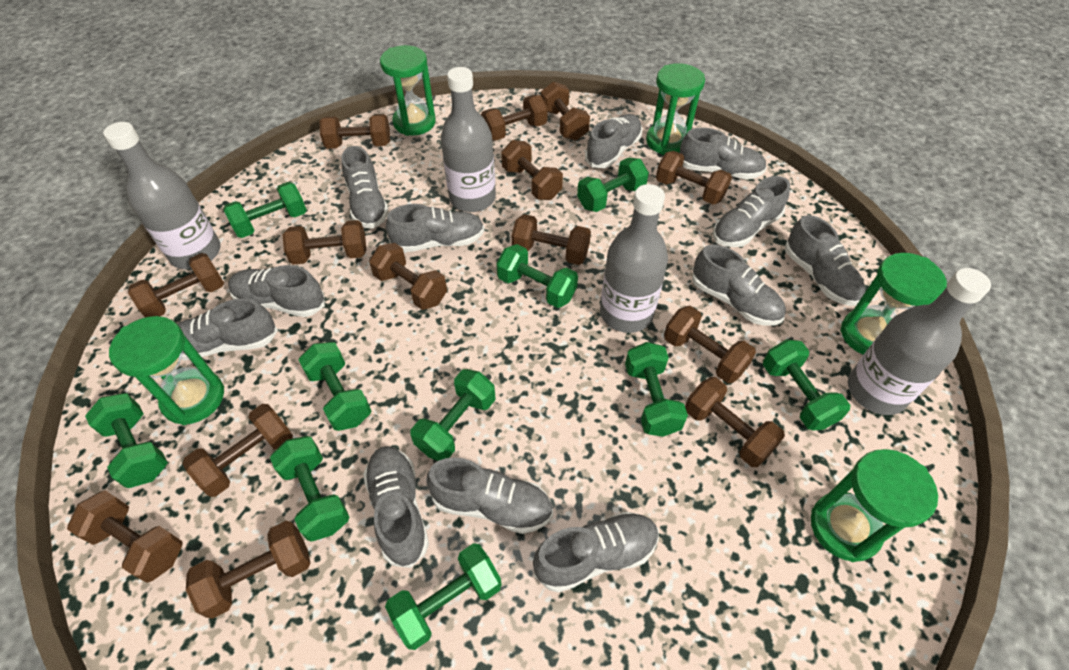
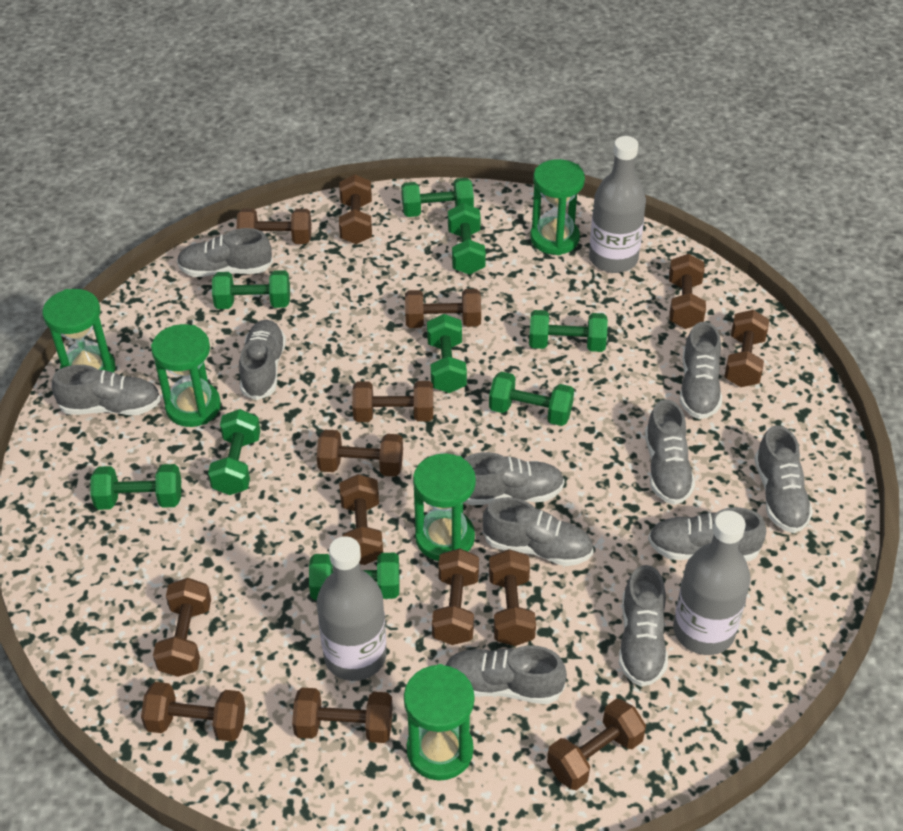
green dumbbell: [85,393,168,488] [223,182,307,238] [270,436,349,542] [298,342,371,431] [385,543,502,650] [411,369,495,461] [496,244,578,308] [577,158,649,212] [625,342,688,437] [763,340,850,431] = 10 -> [90,464,181,510] [208,409,260,495] [212,270,290,309] [309,553,400,600] [401,178,474,217] [427,314,467,393] [448,203,486,275] [489,372,574,426] [529,310,608,352] = 9
grey bottle: [103,122,221,269] [441,67,496,212] [600,184,668,333] [848,268,991,415] = 4 -> [317,536,387,681] [589,136,646,273] [673,511,751,655] = 3
grey shoe: [177,299,278,361] [228,265,325,317] [341,146,389,229] [363,446,429,568] [386,204,485,252] [426,457,553,534] [533,511,659,593] [585,114,642,168] [680,128,767,179] [692,244,786,326] [713,176,790,247] [785,215,866,306] = 12 -> [52,365,161,415] [177,228,273,277] [239,320,286,400] [445,645,567,704] [464,452,565,505] [483,497,593,566] [619,565,668,687] [645,399,695,505] [648,507,766,561] [680,322,722,419] [754,425,813,533] = 11

